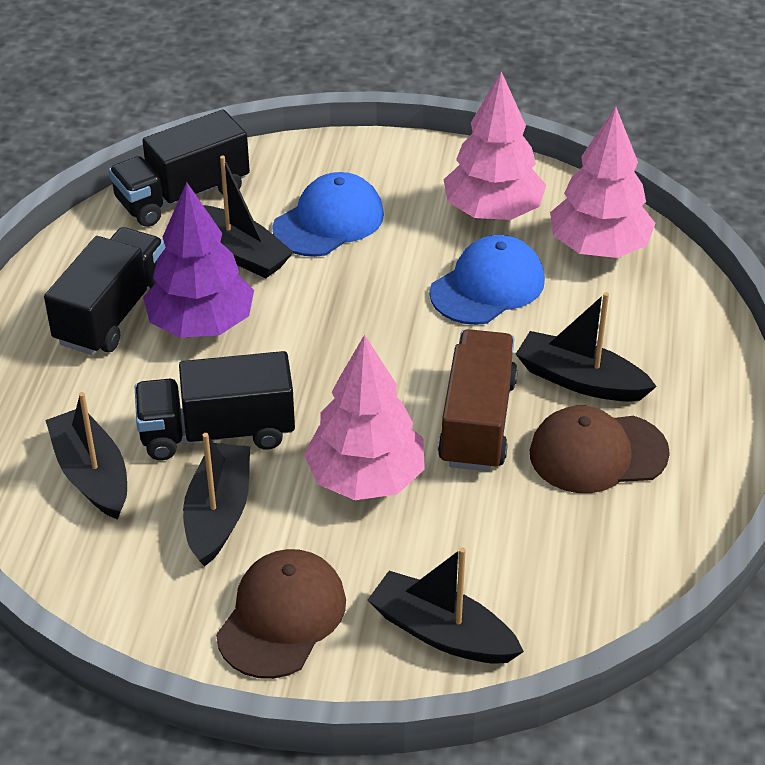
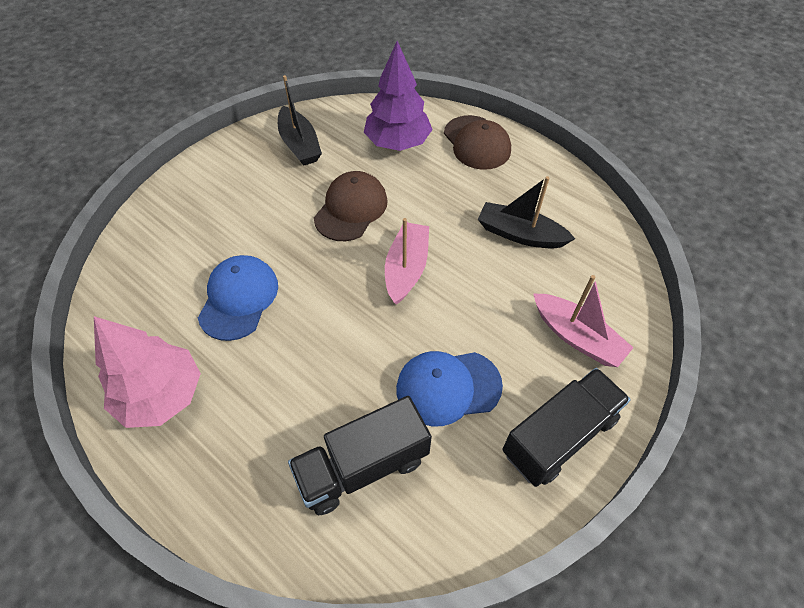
black boat: [45,392,127,520] [183,433,250,567] [203,156,294,278] [367,547,524,664] [516,292,657,402] = 5 -> [278,75,322,166] [478,176,575,249] = 2
black truck: [44,227,165,355] [108,110,250,227] [135,351,295,460] = 3 -> [288,396,432,515] [502,368,630,487] = 2
brown truck: [438,329,518,471] = 1 -> none = 0
pink boat: none = 0 -> [385,218,429,305] [533,275,633,367] = 2
pink tree: [304,334,425,500] [443,71,546,220] [550,107,656,258] = 3 -> [94,316,201,428] = 1

